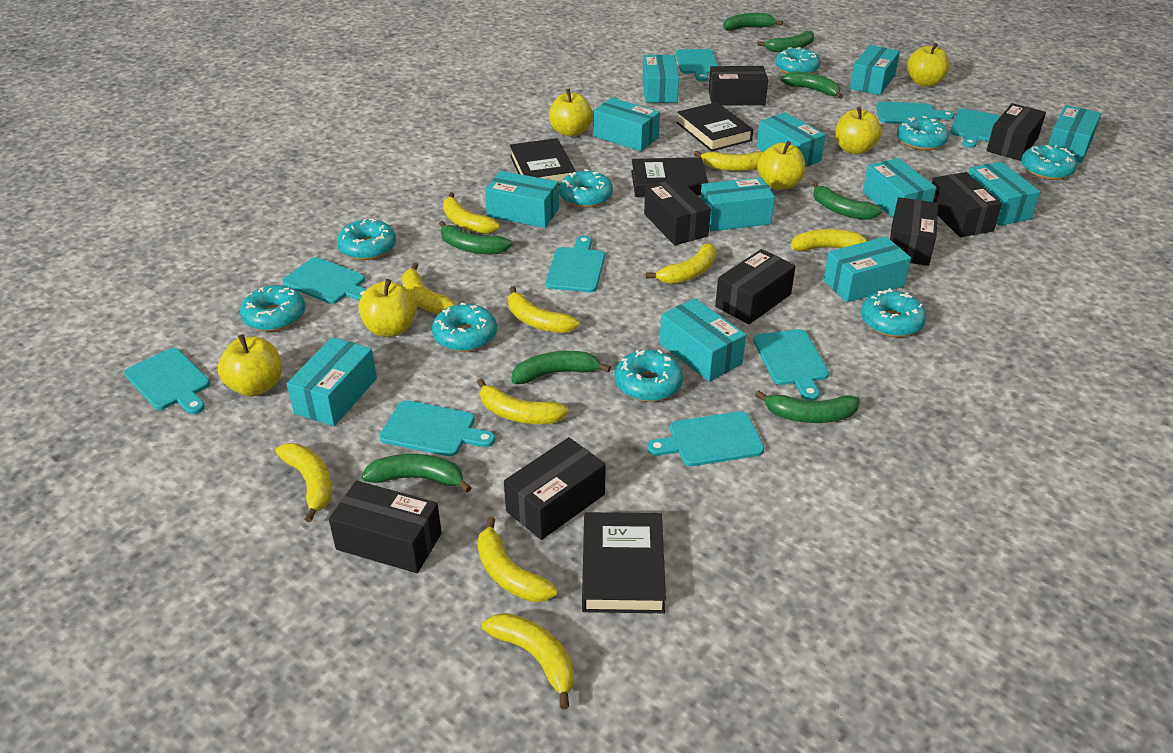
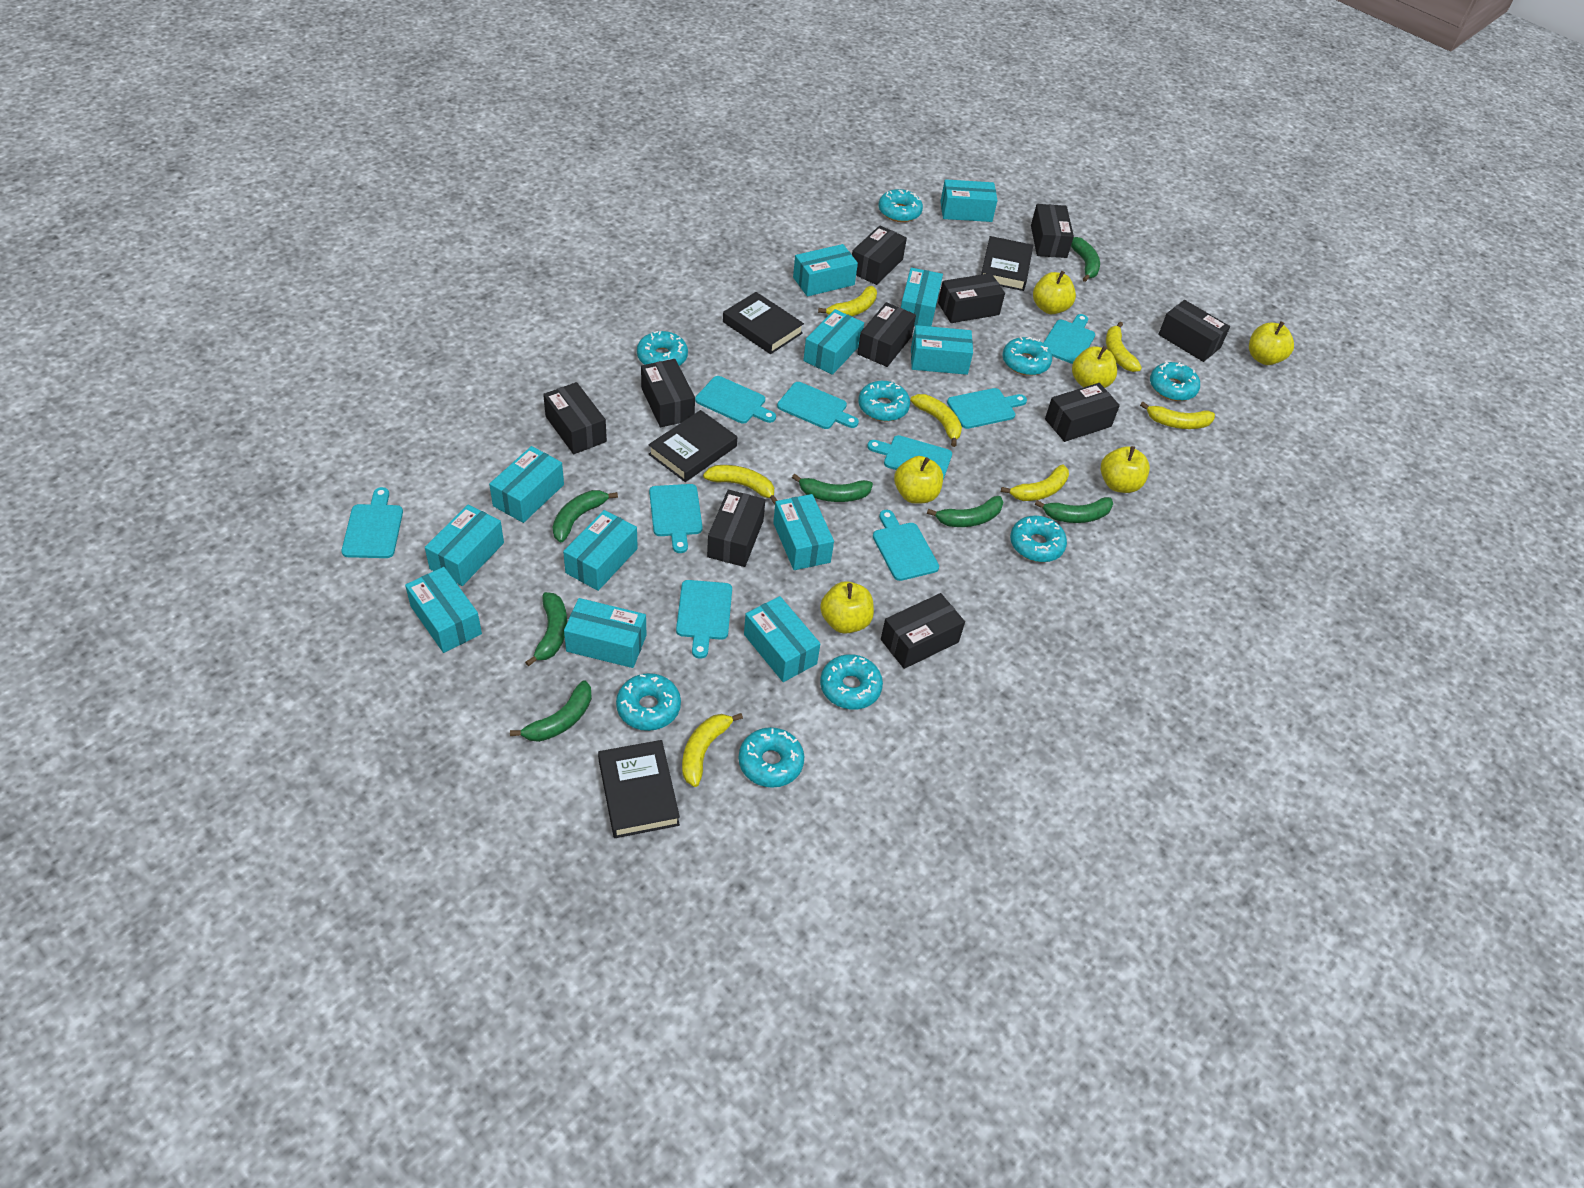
black box: [329,481,442,573] [504,437,606,540] [644,178,711,245] [709,66,768,106] [715,249,796,324] [890,197,938,266] [932,172,1002,237] [986,103,1046,161] = 8 -> [543,382,607,454] [641,359,695,427] [707,490,765,567] [852,225,907,285] [857,302,916,367] [881,593,965,669] [938,273,1005,323] [1031,204,1074,258] [1045,383,1120,442] [1158,300,1230,362] = 10
green banana: [361,454,472,493] [439,220,512,254] [512,351,611,384] [723,13,783,30] [755,390,860,423] [757,31,814,52] [781,71,843,99] [812,182,883,220] = 8 -> [510,680,592,742] [525,592,567,667] [553,490,618,542] [792,474,873,502] [927,496,1003,527] [1035,497,1113,523] [1071,237,1100,282] = 7
yellow banana: [275,443,332,522] [402,263,457,314] [443,192,499,234] [477,378,569,424] [477,517,558,602] [482,613,574,709] [508,286,580,333] [646,243,717,284] [694,151,764,171] [791,229,867,252] = 10 -> [682,713,743,787] [703,465,778,505] [818,286,877,316] [910,394,962,447] [1001,464,1069,501] [1106,322,1142,372] [1140,402,1215,429] = 7

